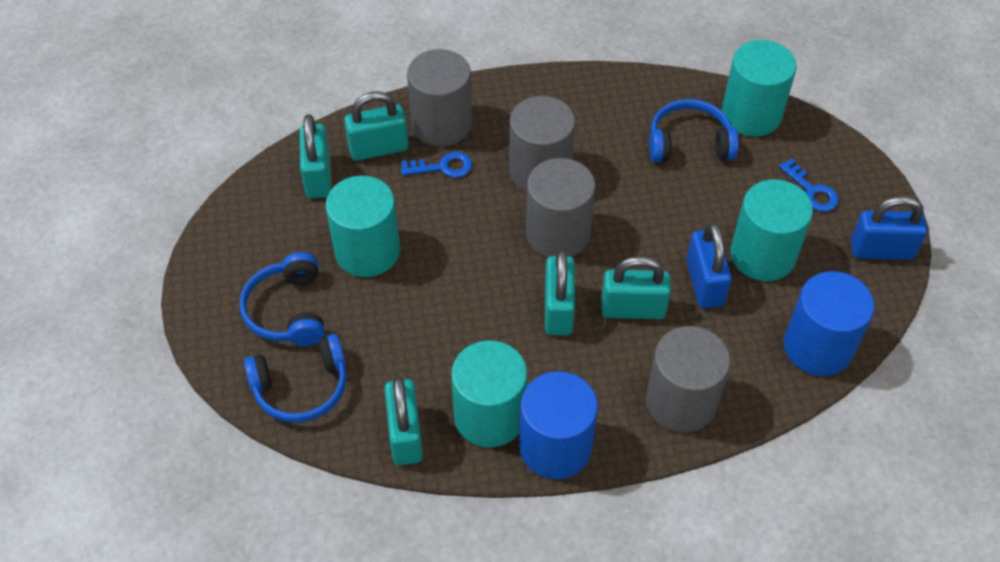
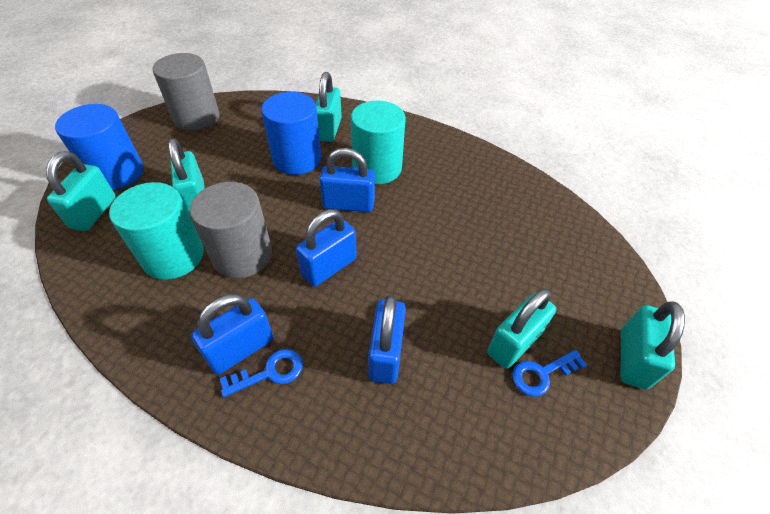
blue headphones: [239,252,325,346] [244,334,347,423] [649,99,739,162] = 3 -> none = 0
blue padlock: [686,222,732,309] [851,196,927,260] = 2 -> [191,294,273,374] [296,209,357,286] [320,148,375,212] [368,295,406,384] = 4
grey cylinder: [407,49,472,146] [509,96,575,192] [526,158,595,257] [646,326,731,432] = 4 -> [153,53,220,131] [190,182,272,278] = 2
turquoise cylinder: [325,176,400,277] [451,341,527,447] [722,40,797,137] [730,179,813,281] = 4 -> [109,182,204,280] [351,101,406,184] = 2

